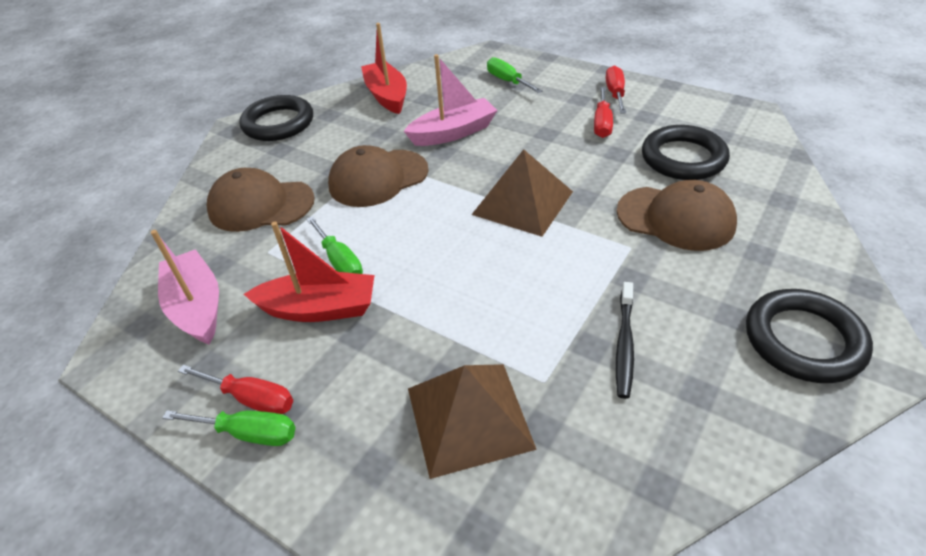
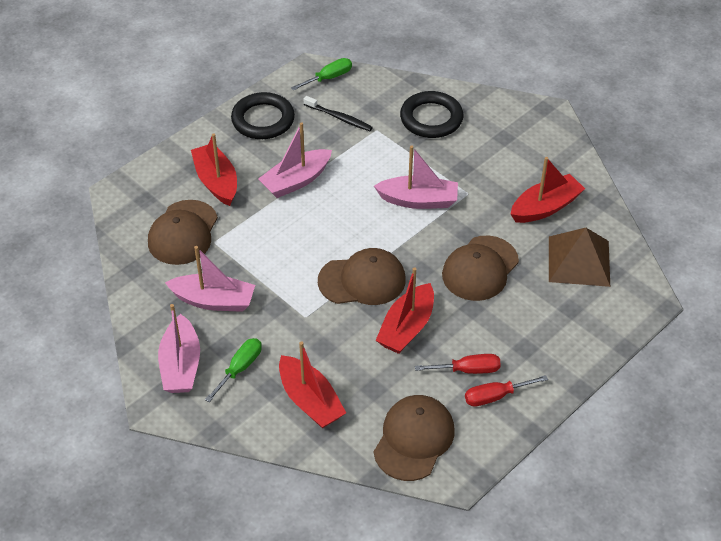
black ring: [240,95,313,141] [642,125,730,180] [746,289,873,383] = 3 -> [231,92,295,139] [400,91,463,138] = 2
brown cap: [207,168,315,232] [328,145,429,207] [617,180,737,251] = 3 -> [148,200,218,265] [318,248,406,305] [374,395,455,481] [442,236,519,301] = 4
brown pyramid: [408,364,537,479] [471,149,573,237] = 2 -> [549,228,610,287] = 1
green screwdriver: [162,410,296,446] [306,216,363,274] [487,57,543,93] = 3 -> [205,338,262,402] [291,58,352,91] = 2
pink boat: [151,230,219,345] [404,54,498,146] = 2 -> [158,304,200,393] [165,246,255,312] [258,122,332,198] [374,145,458,209] = 4
red boat: [244,222,375,322] [361,23,407,114] = 2 -> [191,133,237,206] [279,341,346,428] [376,267,434,354] [511,157,585,223] = 4
red screwdriver: [178,365,293,414] [594,87,613,138] [605,65,626,113] = 3 -> [415,354,501,374] [465,375,548,407] = 2

